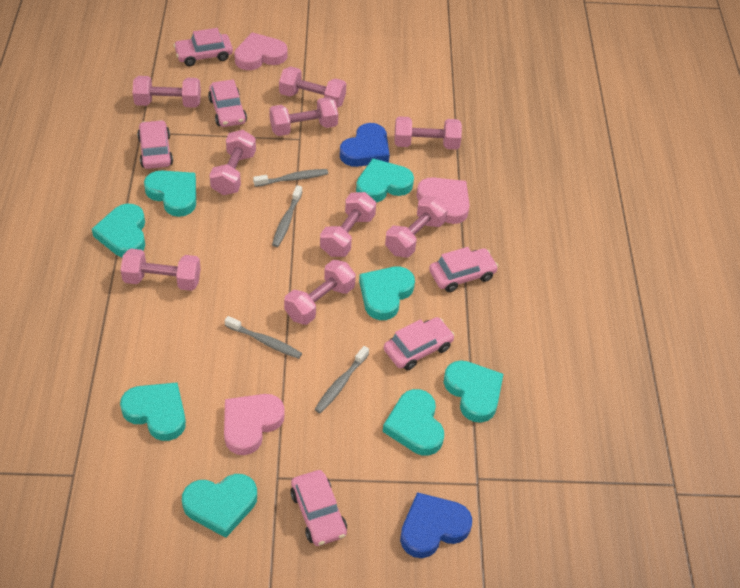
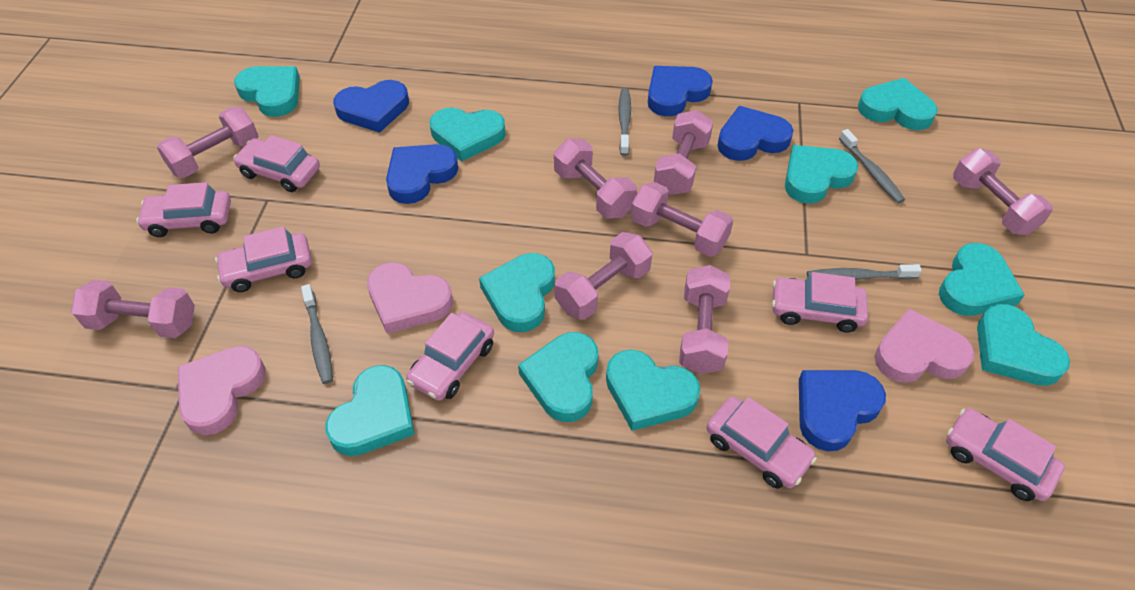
blue heart: [340,123,389,167] [400,492,472,558] = 2 -> [333,80,409,133] [386,144,458,204] [648,66,713,116] [717,106,793,161] [799,370,886,451] = 5
pink car: [137,120,173,169] [173,28,233,66] [208,79,247,127] [290,470,347,546] [384,317,455,370] [429,247,498,292] = 6 -> [136,182,231,237] [215,226,312,292] [233,135,320,192] [406,312,494,401] [707,397,817,488] [772,272,868,332] [946,408,1065,501] = 7
pink dumbbell: [121,249,201,291] [133,76,201,108] [209,130,256,195] [269,97,338,136] [279,66,346,108] [284,260,356,325] [320,192,376,257] [385,196,448,258] [394,116,462,150] = 9 -> [71,280,195,338] [157,106,258,178] [554,139,637,219] [555,232,653,320] [631,182,733,257] [654,110,713,195] [679,265,730,374] [953,148,1053,235] = 8
turquoise heart: [92,204,145,258] [120,383,186,441] [144,170,196,217] [182,474,257,538] [356,158,414,202] [359,266,415,320] [383,389,444,456] [444,360,503,423] = 8 -> [234,66,300,117] [325,365,415,456] [430,108,506,161] [479,253,555,332] [518,332,599,422] [606,350,700,431] [785,145,858,203] [858,78,938,130] [939,243,1025,316] [977,304,1070,386] = 10

